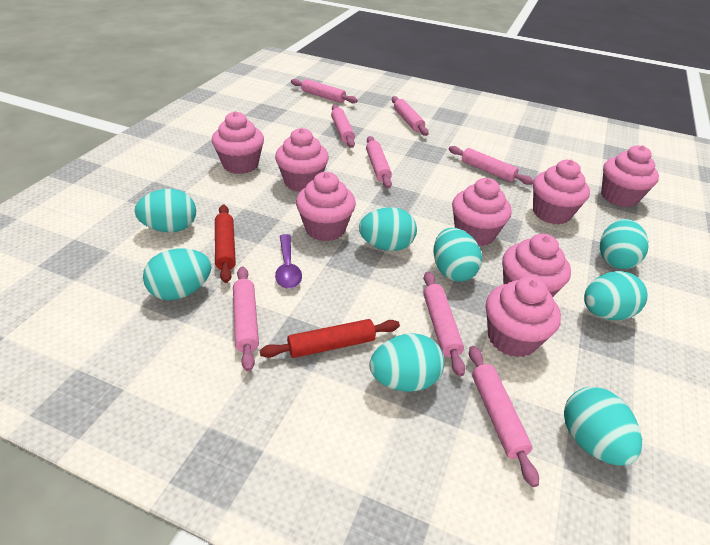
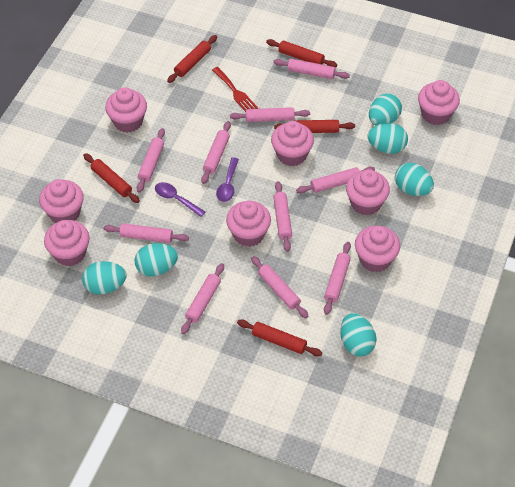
pink rolling pin: [233,266,259,372] [291,79,358,103] [331,105,355,148] [366,136,392,189] [392,96,429,136] [424,271,465,377] [449,146,534,185] [469,346,539,487] = 8 -> [104,223,189,243] [137,128,165,193] [181,263,224,334] [201,121,231,184] [230,107,310,122] [251,256,308,318] [273,59,350,79] [273,181,292,252] [296,167,375,194] [324,242,351,315] = 10
purple spoon: [275,234,302,289] = 1 -> [155,182,205,217] [216,157,239,202] = 2
red fork: none = 0 -> [212,67,258,112] = 1
red rolling pin: [215,205,236,283] [260,319,400,358] = 2 -> [83,153,140,203] [167,35,217,83] [237,319,322,356] [266,39,337,67] [274,120,355,133] = 5
turquoise egg: [134,189,196,232] [143,248,212,300] [359,207,417,251] [369,333,444,392] [433,228,482,282] [564,387,642,466] [584,271,648,320] [600,219,649,269] = 8 -> [82,261,126,295] [134,243,178,276] [340,313,377,356] [368,123,408,154] [369,93,402,126] [395,163,434,196] = 6

